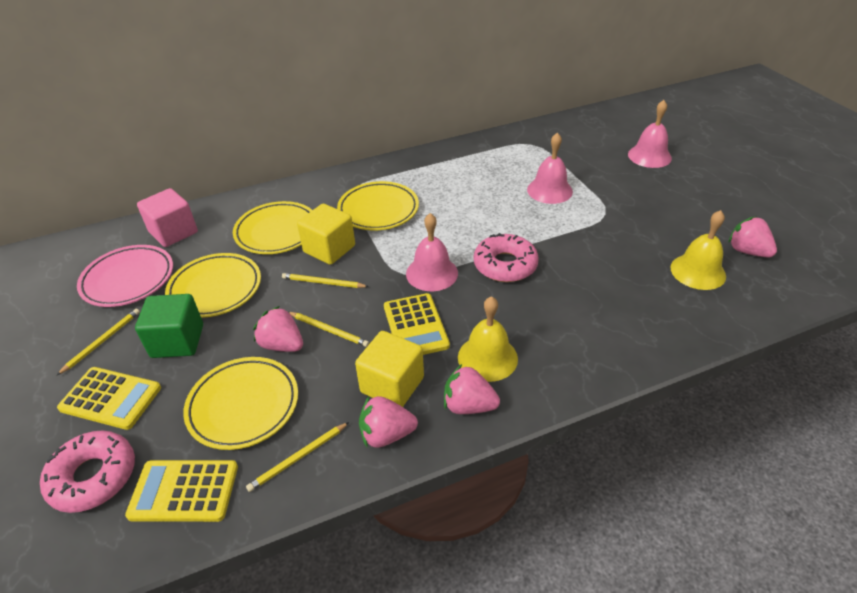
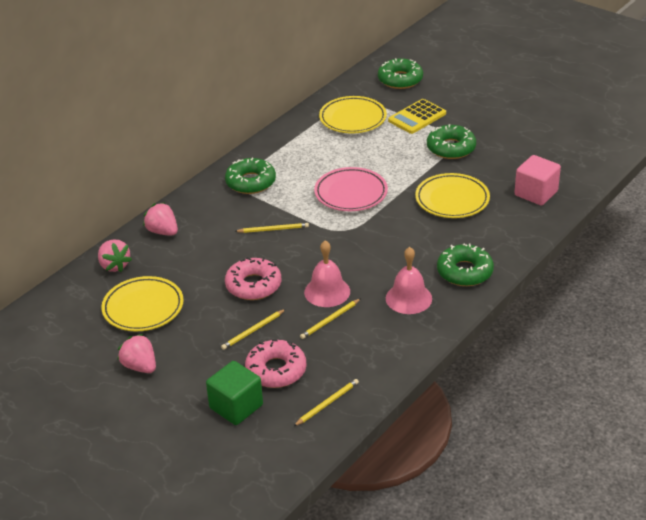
green donut: none = 0 -> [225,158,276,194] [378,58,423,89] [427,124,476,159] [437,243,494,286] = 4
pink bell: [406,213,458,291] [527,133,573,204] [628,100,672,168] = 3 -> [304,240,350,307] [386,247,432,314] = 2
pink strawberry: [253,306,303,352] [359,396,418,448] [444,364,500,414] [728,216,777,258] = 4 -> [98,239,132,272] [118,334,156,373] [143,202,178,236] = 3
yellow bell: [458,296,518,382] [670,210,726,290] = 2 -> none = 0
yellow calculator: [57,367,161,430] [125,460,238,522] [384,293,450,355] = 3 -> [388,99,446,134] = 1
yellow cube: [297,204,355,265] [355,331,424,407] = 2 -> none = 0
yellow plate: [165,253,261,318] [183,357,298,450] [233,201,312,254] [337,181,419,230] = 4 -> [101,276,184,331] [319,96,387,133] [415,173,490,218] = 3

